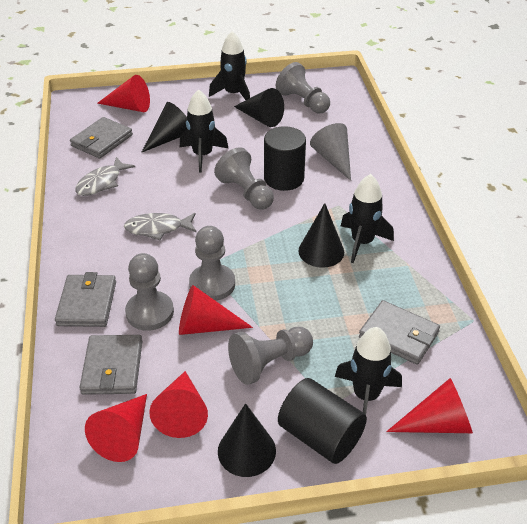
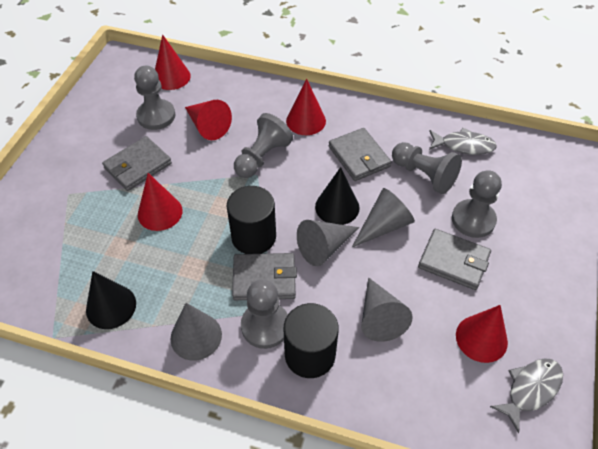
black cone: [141,102,187,153] [218,403,276,477] [234,88,284,127] [298,203,344,268] = 4 -> [86,271,136,329] [315,167,360,225] = 2
black rocket: [180,89,228,173] [209,31,250,100] [335,327,402,415] [341,174,394,263] = 4 -> none = 0
grey cone: [310,123,351,181] = 1 -> [170,303,222,361] [297,220,359,266] [352,188,415,247] [362,277,413,342] = 4

